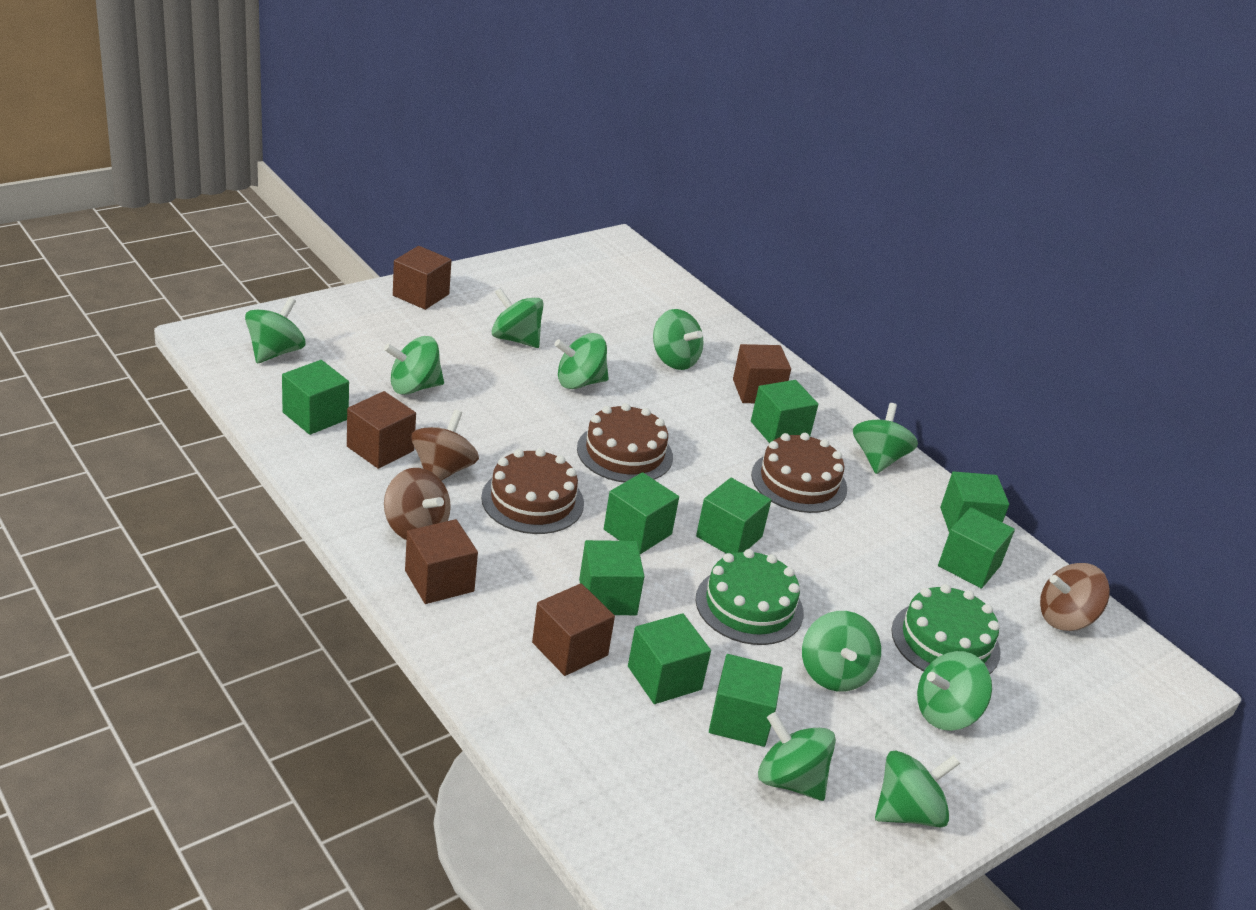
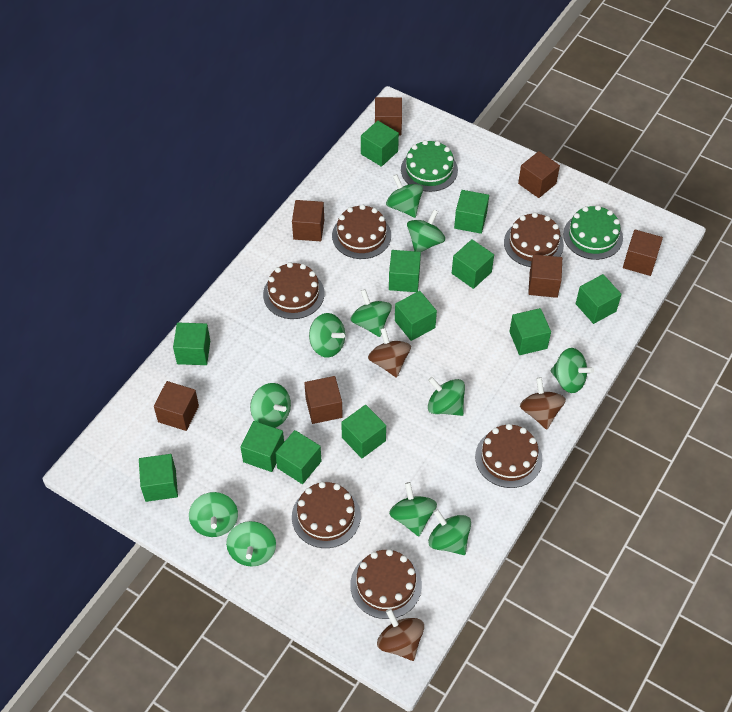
brown cake: [481,448,584,534] [577,403,673,483] [751,433,847,513] = 3 -> [263,262,324,319] [292,482,361,548] [332,204,391,259] [350,549,422,619] [475,424,543,488] [504,212,564,267] = 6
brown cube: [347,391,416,469] [393,246,452,310] [405,519,478,604] [532,583,615,676] [733,344,791,403] = 5 -> [154,381,199,431] [292,200,324,241] [304,376,343,424] [375,97,402,135] [518,151,560,198] [528,254,562,298] [623,230,663,276] = 7
green cube: [282,360,349,435] [579,540,645,615] [604,472,679,554] [628,613,711,704] [696,478,771,554] [709,654,783,747] [751,380,819,443] [938,507,1015,589] [940,471,1009,532] = 9 -> [139,454,178,502] [173,323,210,365] [240,421,284,472] [275,430,321,484] [341,405,386,458] [361,121,399,167] [389,250,421,292] [395,291,437,341] [452,239,494,289] [454,190,489,234] [509,308,551,355] [576,274,622,324] = 12
green spinning top: [245,297,306,363] [384,336,444,395] [491,288,544,348] [554,333,609,389] [653,309,703,370] [758,712,836,801] [802,611,881,692] [853,403,918,474] [875,750,960,828] [917,651,992,731] = 10 -> [189,492,238,537] [226,521,276,567] [250,383,291,428] [309,313,345,358] [350,289,392,337] [386,174,423,218] [389,482,437,536] [407,210,445,252] [428,377,465,416] [428,509,471,555] [551,348,594,393] = 11

